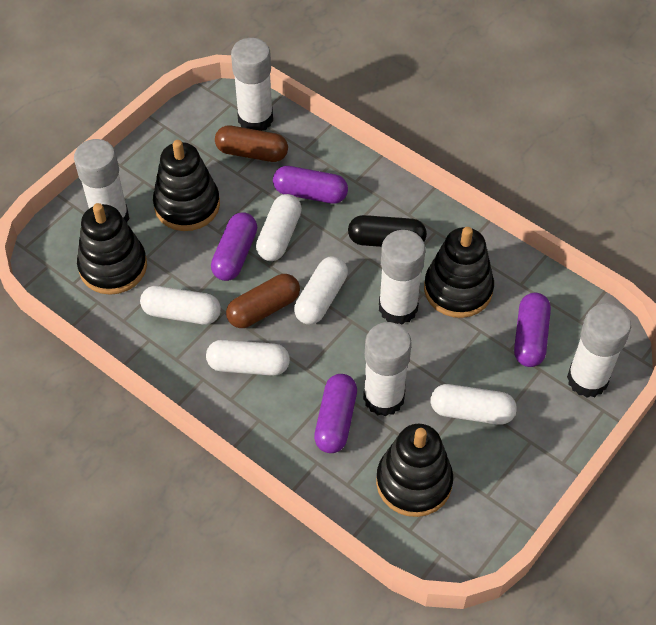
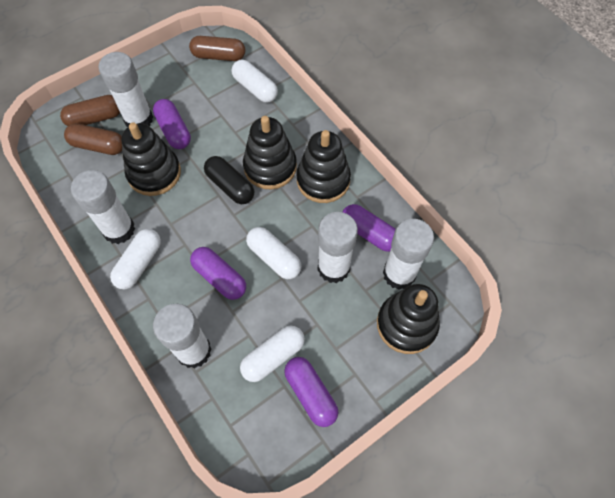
brown capsule: [215,125,288,162] [226,274,300,328] = 2 -> [60,95,120,126] [64,124,122,155] [189,36,245,61] = 3
white capsule: [140,286,221,325] [206,340,290,376] [256,194,302,261] [294,256,348,325] [431,384,517,425] = 5 -> [110,229,161,290] [232,60,278,103] [240,325,305,382] [246,227,301,279] = 4

